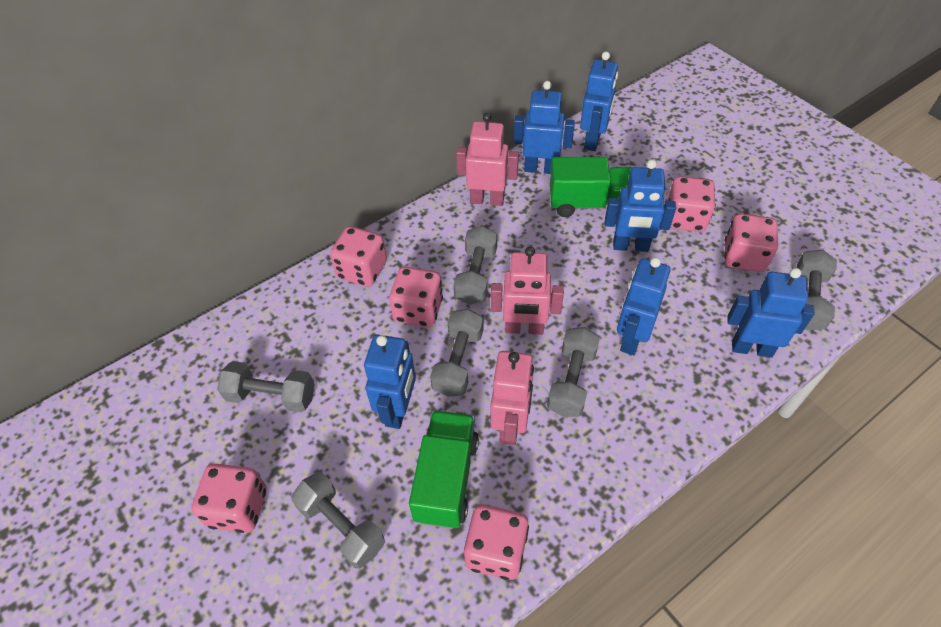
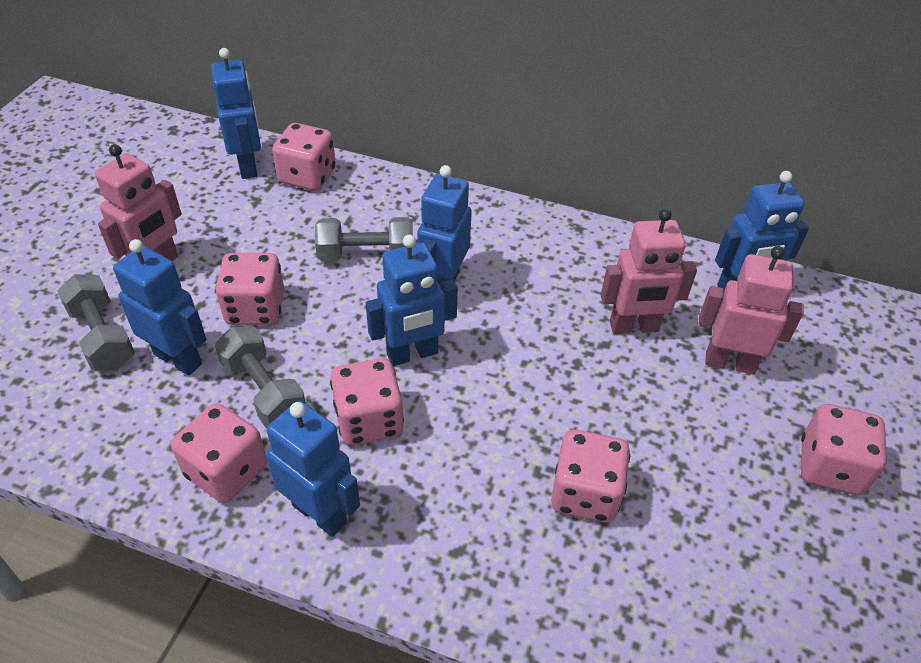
green truck: [409,410,479,529] [550,157,632,217] = 2 -> none = 0
grey dumbbell: [217,361,315,412] [291,472,385,569] [430,309,484,397] [454,226,497,305] [547,327,600,417] [796,249,837,330] = 6 -> [57,274,135,371] [215,326,306,428] [315,217,413,261] = 3

